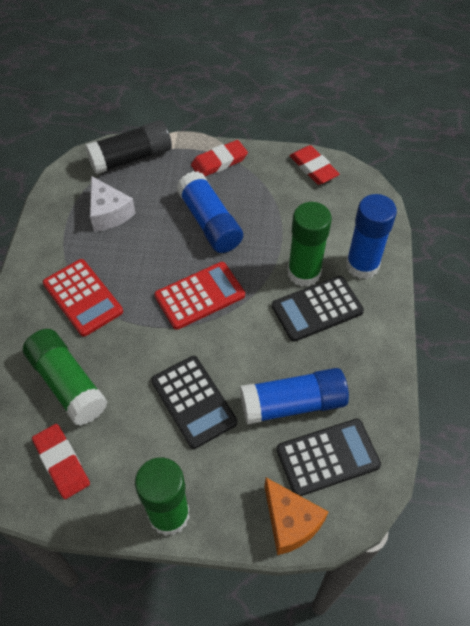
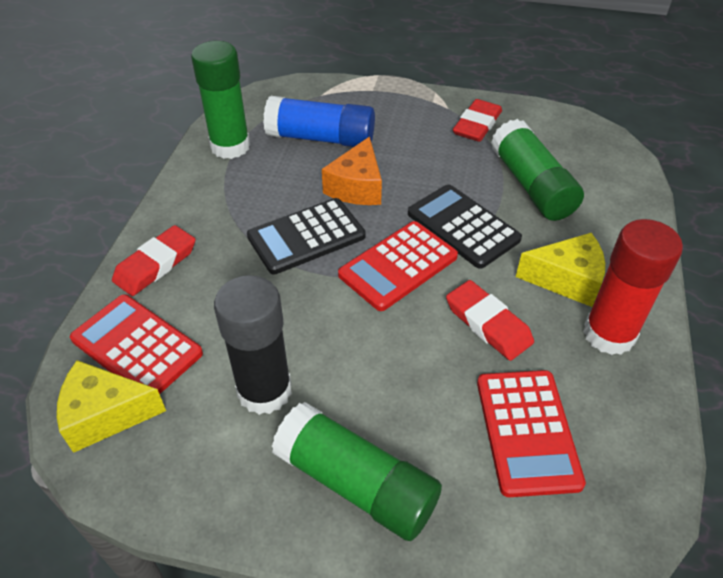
black calculator: [151,356,237,449] [272,276,364,342] [277,419,381,496] = 3 -> [247,198,366,274] [408,184,522,269] = 2
blue glue stick: [177,171,243,253] [240,368,349,425] [346,194,397,279] = 3 -> [263,96,375,147] = 1
red calculator: [43,259,123,337] [155,262,245,330] = 2 -> [70,294,203,394] [338,221,458,311] [477,370,586,497] = 3
red glue stick: none = 0 -> [583,219,683,355] = 1
white cheese: [90,176,136,232] = 1 -> none = 0
yellow cheese: none = 0 -> [57,360,166,453] [516,233,605,307] = 2

